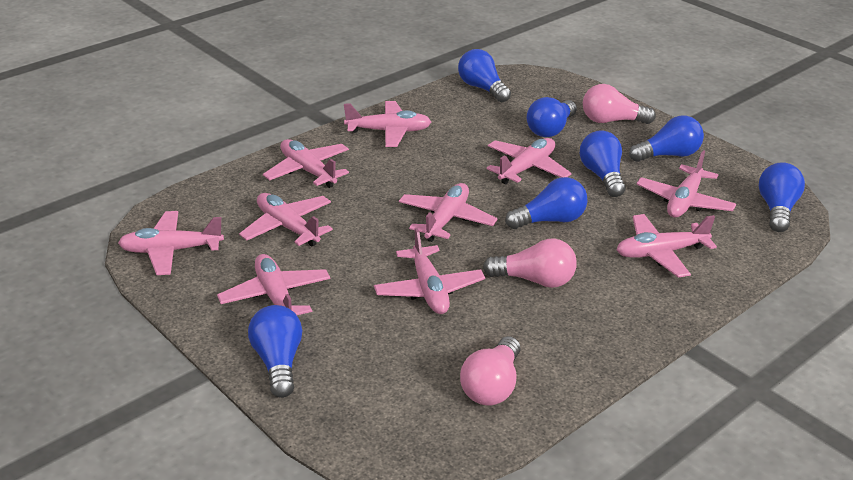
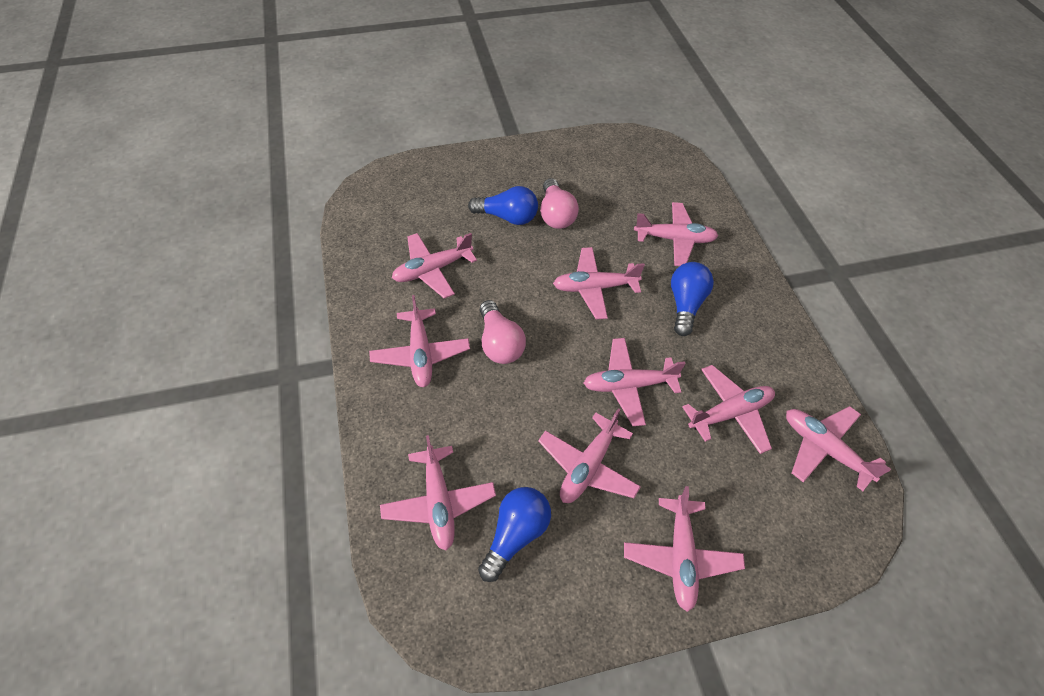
blue light bulb: [248,305,302,398] [458,49,511,102] [505,177,587,229] [526,97,577,137] [580,130,625,197] [629,116,704,162] [759,162,805,232] = 7 -> [468,186,538,225] [478,487,551,582] [671,262,714,336] = 3
pink light bulb: [460,336,520,406] [483,239,577,288] [583,84,656,124] = 3 -> [480,300,526,364] [540,178,579,229] = 2

